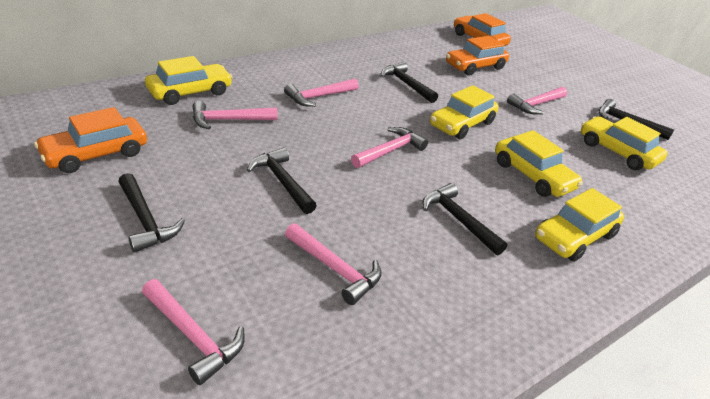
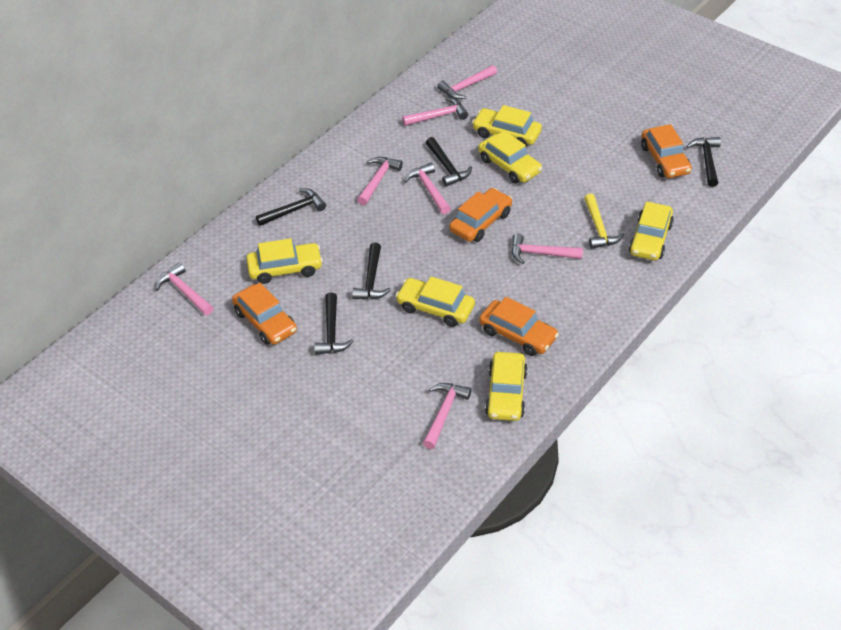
orange car: [34,107,147,173] [446,36,509,76] [454,13,511,46] = 3 -> [232,283,297,345] [449,188,512,242] [479,297,559,356] [641,124,692,178] = 4
pink hammer: [142,279,245,385] [193,101,278,129] [284,79,359,107] [285,223,381,305] [351,127,428,168] [507,87,567,115] = 6 -> [156,263,213,315] [357,157,403,205] [402,97,468,126] [404,163,451,214] [423,383,471,449] [437,65,497,99] [512,233,583,264] = 7
yellow car: [145,56,233,105] [430,85,499,139] [495,130,583,197] [535,188,624,262] [581,116,668,170] = 5 -> [246,238,323,284] [396,276,475,327] [472,105,542,147] [478,131,542,184] [485,352,528,421] [629,201,674,260] = 6
yellow hammer: none = 0 -> [584,193,624,249] = 1

